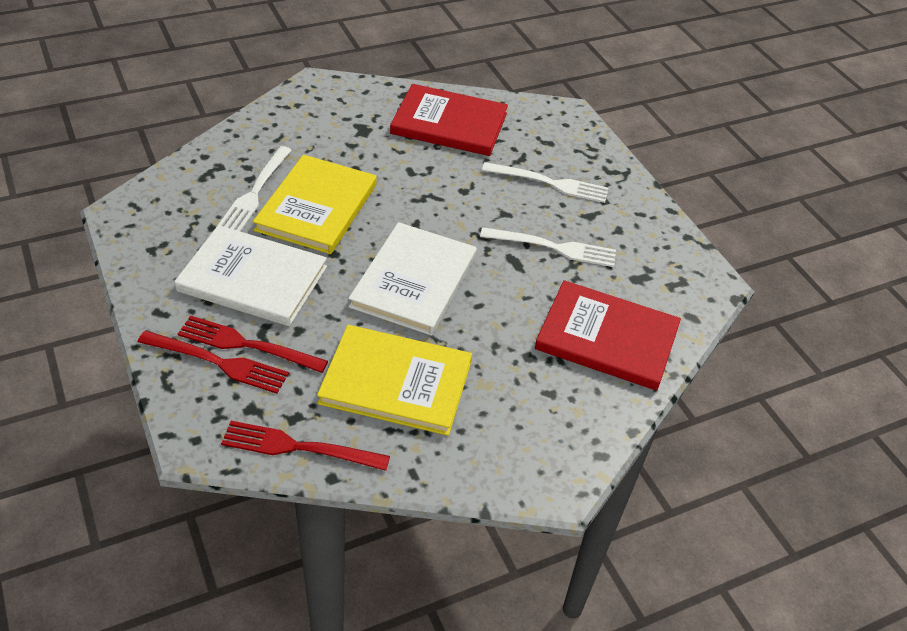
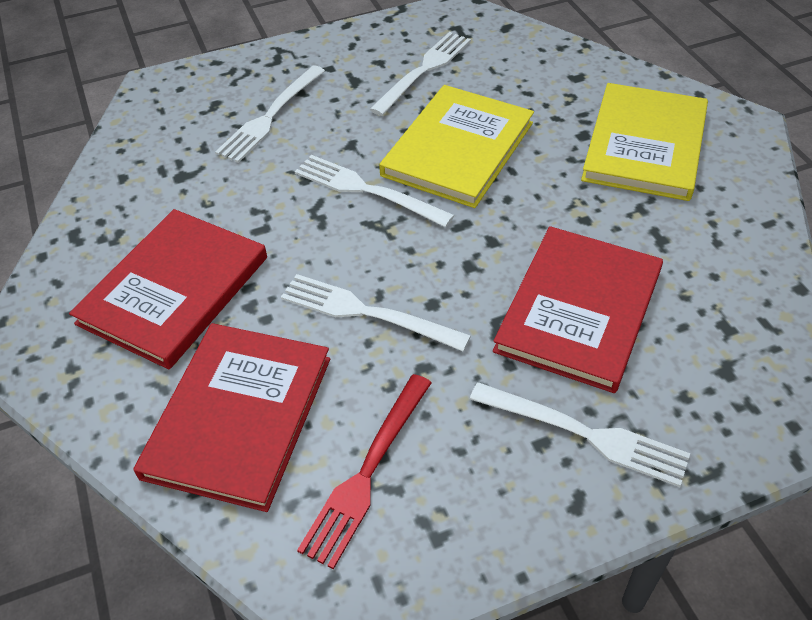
red book: [390,84,508,156] [535,280,681,391] = 2 -> [69,209,267,369] [134,323,330,512] [493,226,663,393] = 3
red fork: [138,331,289,394] [178,316,328,373] [221,421,390,471] = 3 -> [297,374,432,569] = 1
white book: [174,225,327,326] [348,222,477,336] = 2 -> none = 0
white fork: [218,146,292,232] [480,227,616,267] [482,162,609,203] = 3 -> [215,65,325,163] [281,274,471,351] [295,155,455,227] [369,32,471,116] [470,382,690,487] = 5

